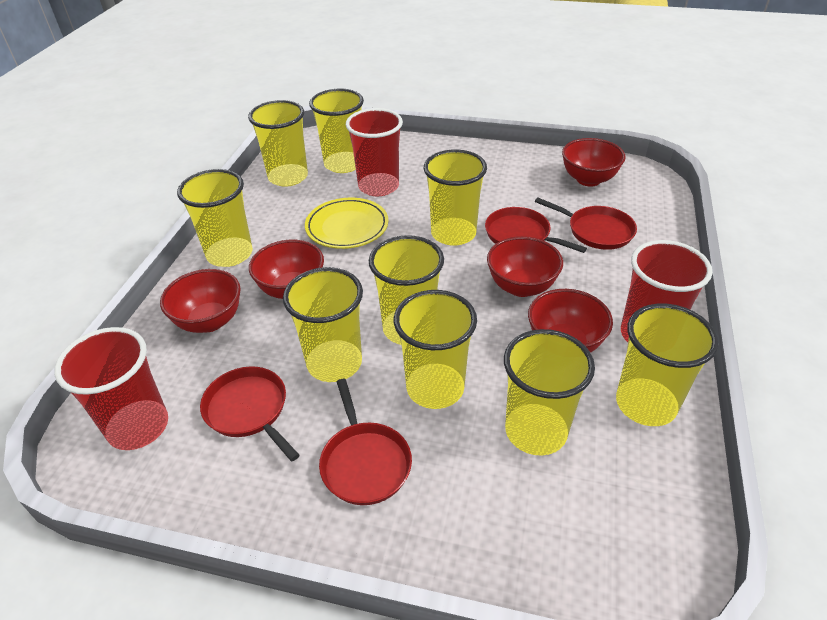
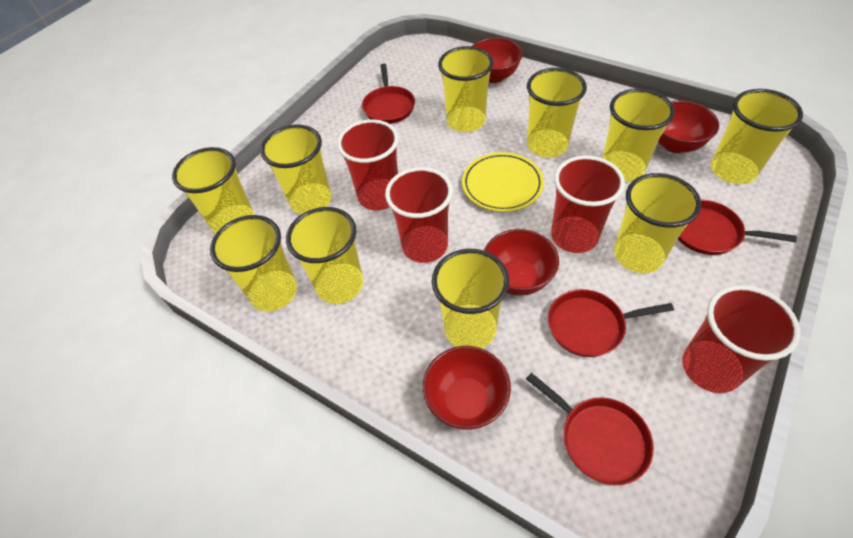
red bowl: [160,269,241,333] [249,240,324,299] [487,236,563,297] [528,289,613,353] [562,138,626,187] = 5 -> [423,346,511,430] [472,38,523,83] [484,229,559,296] [658,100,719,153] = 4
red cup: [54,327,168,450] [346,108,403,196] [621,240,712,342] = 3 -> [337,119,399,210] [385,167,453,263] [551,155,625,253] [682,285,800,393] = 4
yellow cup: [177,169,253,267] [248,100,308,187] [283,267,363,382] [309,89,364,173] [369,235,444,345] [394,290,477,409] [424,150,487,246] [504,329,595,456] [616,304,718,426] = 9 -> [172,147,255,234] [210,215,297,311] [260,125,331,214] [286,207,363,304] [432,249,509,349] [438,46,494,132] [527,68,587,157] [602,89,675,182] [614,173,701,273] [711,89,803,184] = 10

